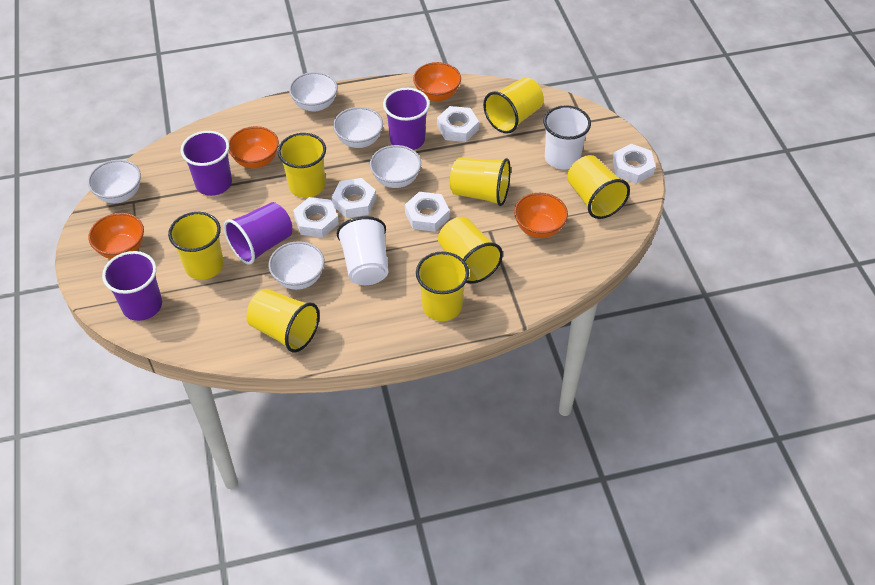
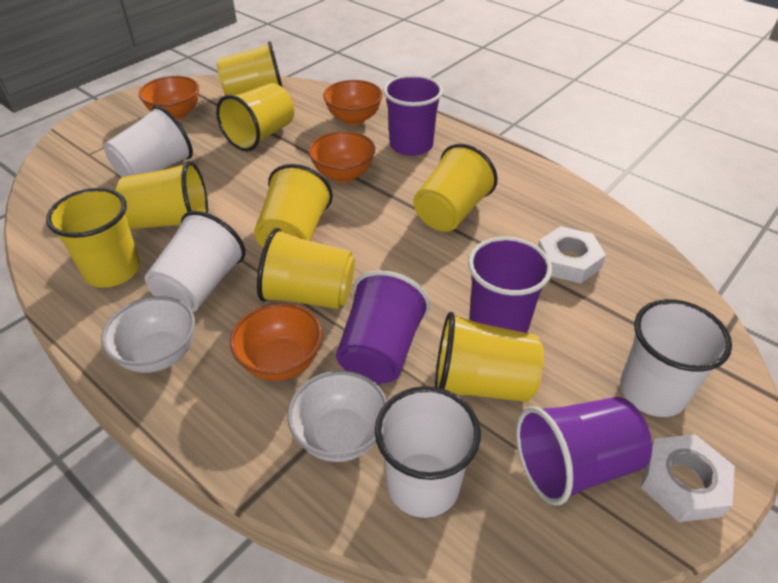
white bowl: [88,160,141,203] [269,241,325,290] [289,72,338,112] [333,107,383,148] [370,145,421,188] = 5 -> [101,296,195,373] [287,371,387,462] = 2
white cup: [337,216,388,285] [543,105,591,170] = 2 -> [105,105,193,178] [145,211,246,312] [375,386,481,518] [620,299,732,417] = 4
white nut: [293,197,339,238] [331,178,376,218] [405,192,450,232] [437,106,479,142] [613,144,656,184] = 5 -> [538,226,606,283] [641,434,735,522] = 2

